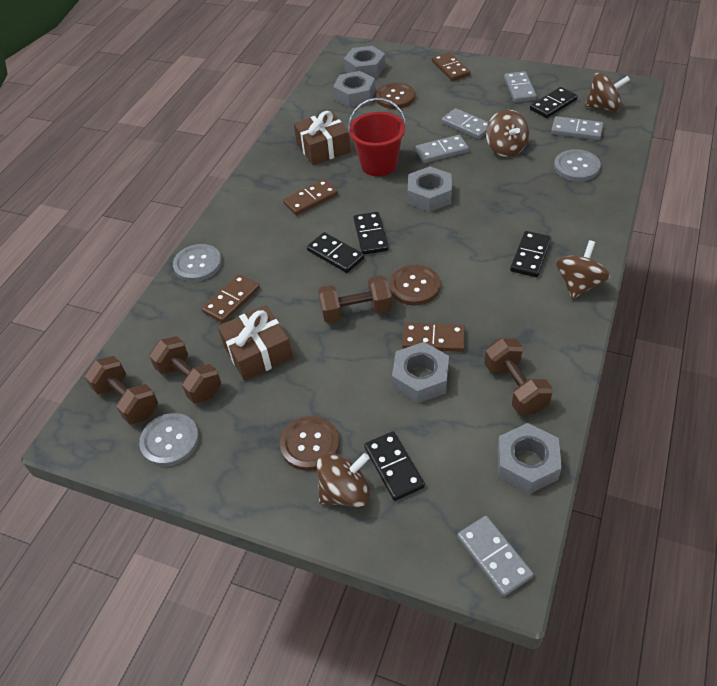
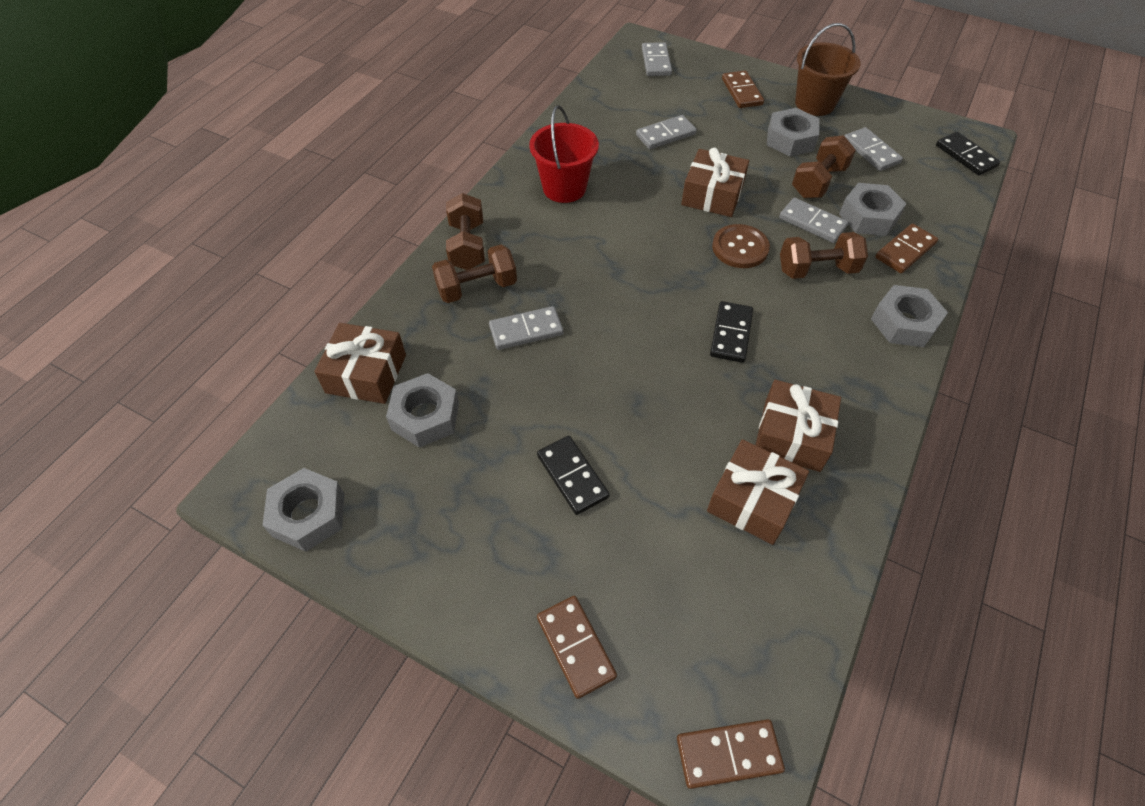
black domino: [307,232,364,273] [353,212,388,255] [364,431,425,501] [510,231,552,277] [530,87,578,118] = 5 -> [537,436,609,515] [710,301,753,363] [936,132,1000,175] = 3
brown bucket: none = 0 -> [795,23,861,116] = 1
brown button: [280,416,340,471] [376,83,415,109] [389,265,440,305] = 3 -> [712,224,770,268] = 1
brown gift: [218,305,293,381] [294,111,351,165] = 2 -> [314,323,406,404] [681,148,749,217] [707,439,809,545] [756,380,841,472] = 4
brown spinning top: [317,453,370,507] [486,110,529,157] [556,240,610,299] [585,73,630,112] = 4 -> none = 0
grey button: [139,413,199,467] [173,244,222,282] [554,149,601,181] = 3 -> none = 0

